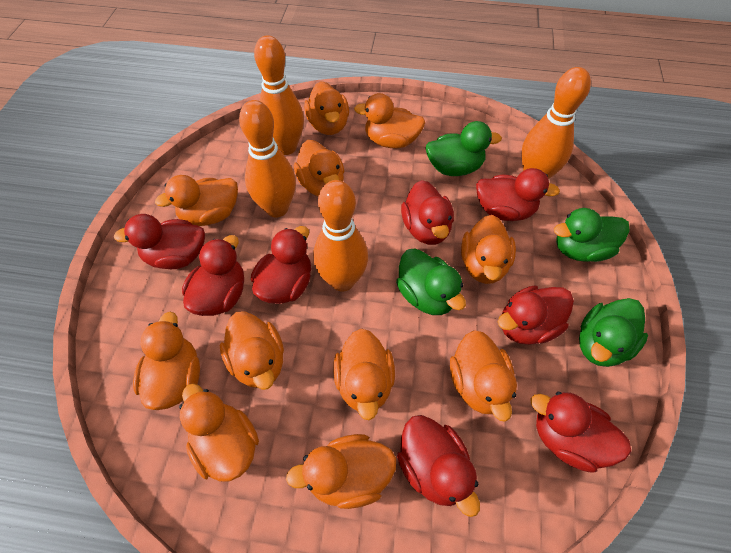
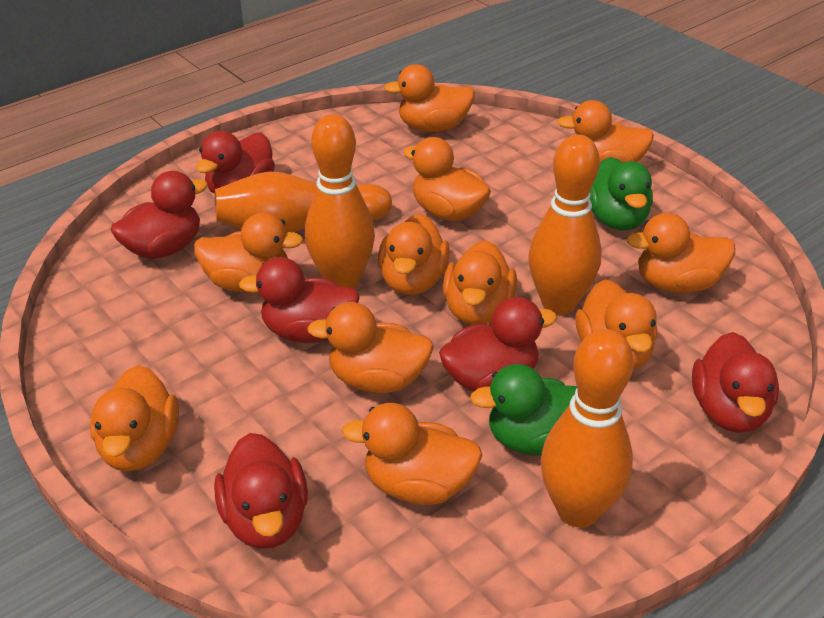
green duck: [396,248,466,315] [426,121,502,176] [554,208,630,262] [579,298,648,367] = 4 -> [470,364,577,456] [590,157,653,231] = 2
red duck: [114,214,205,269] [182,235,244,316] [251,226,311,304] [397,415,480,517] [401,180,454,245] [476,168,560,221] [498,285,574,345] [531,392,631,473] = 8 -> [111,171,208,259] [196,131,275,194] [214,433,308,549] [239,257,360,343] [439,297,557,392] [692,332,779,433] = 6

